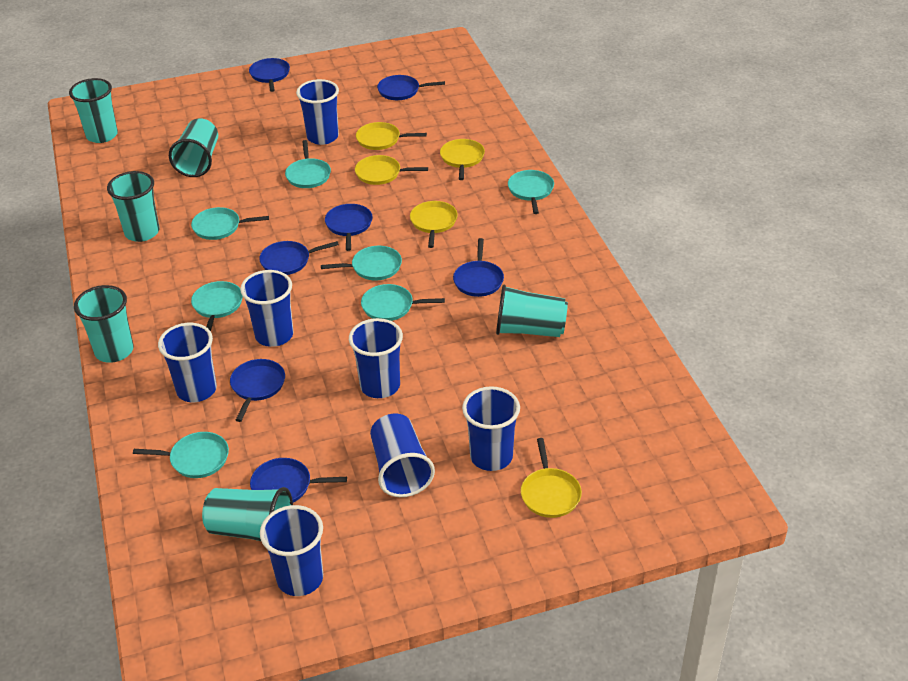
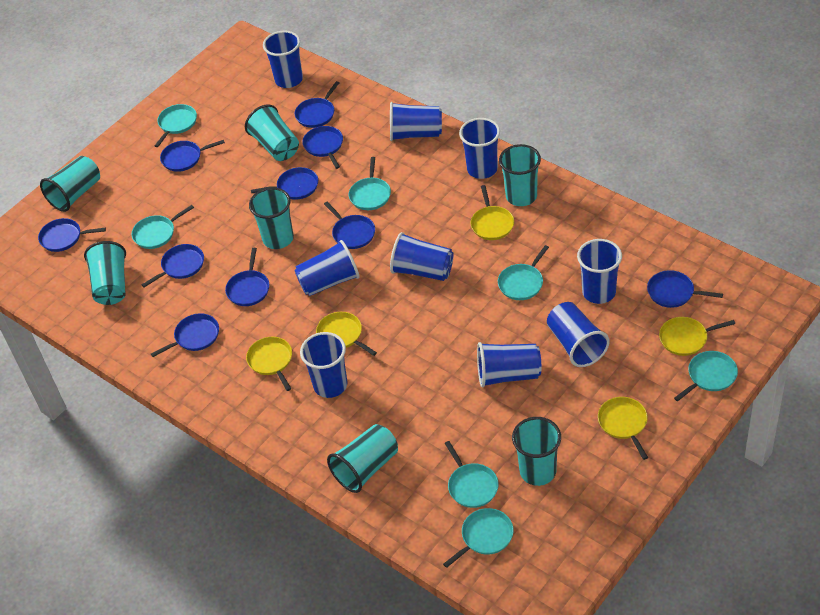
blue cup: [158,323,217,402] [240,270,294,347] [260,505,323,596] [296,79,339,145] [349,318,403,398] [370,414,435,497] [462,386,520,471] = 7 -> [263,30,303,88] [294,240,360,296] [300,332,347,398] [390,102,442,141] [390,232,454,281] [459,118,500,179] [477,342,541,387] [547,302,610,367] [577,239,622,304] = 9
blue pan: [230,359,285,422] [249,58,290,92] [250,458,347,502] [259,241,339,275] [325,204,373,251] [377,75,445,100] [453,238,504,297] = 7 -> [38,218,106,252] [142,244,204,288] [151,313,219,357] [160,140,225,172] [225,248,269,306] [251,167,318,200] [295,81,339,128] [302,126,343,169] [324,202,375,249] [647,270,723,308] = 10
turquoise cup: [69,78,118,143] [74,285,134,363] [107,171,159,242] [169,118,218,177] [202,487,293,541] [496,285,568,337] = 6 -> [40,156,100,212] [84,241,126,305] [245,104,299,161] [249,187,294,249] [327,424,398,493] [499,144,541,206] [512,417,561,486] = 7

